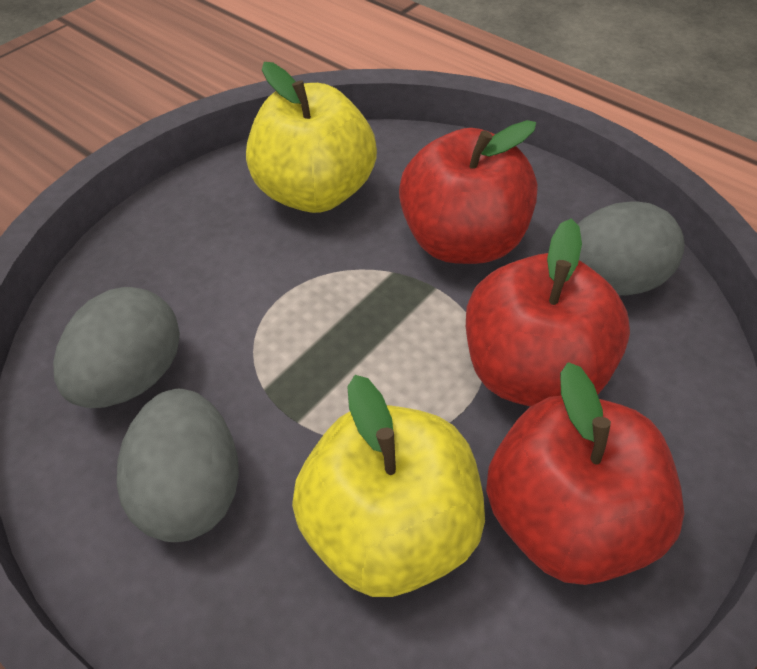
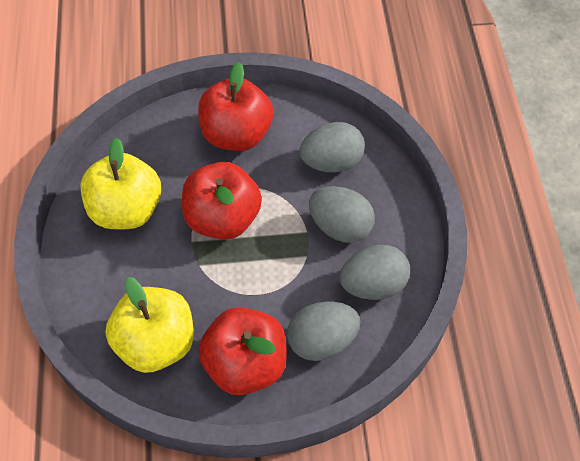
grey egg: [53,287,180,408] [117,389,239,542] [578,201,685,296] = 3 -> [287,302,360,361] [300,122,365,172] [309,186,375,243] [339,245,410,300] = 4

